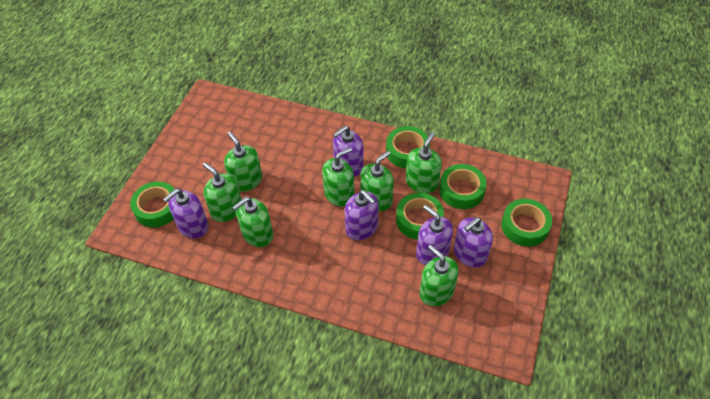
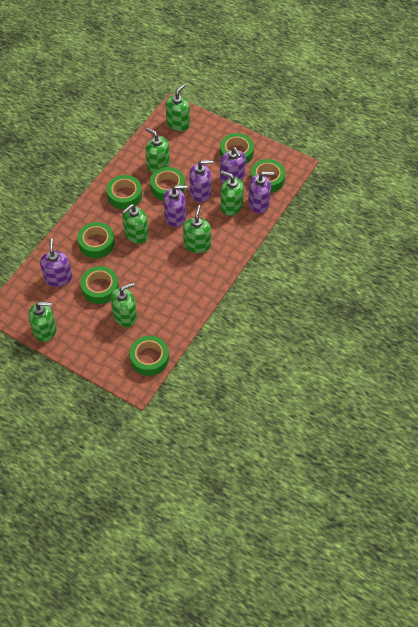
green tape: [130,182,174,228] [386,126,430,168] [396,193,444,240] [439,164,487,209] [501,199,552,247] = 5 -> [77,222,115,258] [80,266,119,304] [106,175,142,210] [129,336,169,376] [150,167,185,201] [220,133,254,164] [250,159,285,193] = 7

